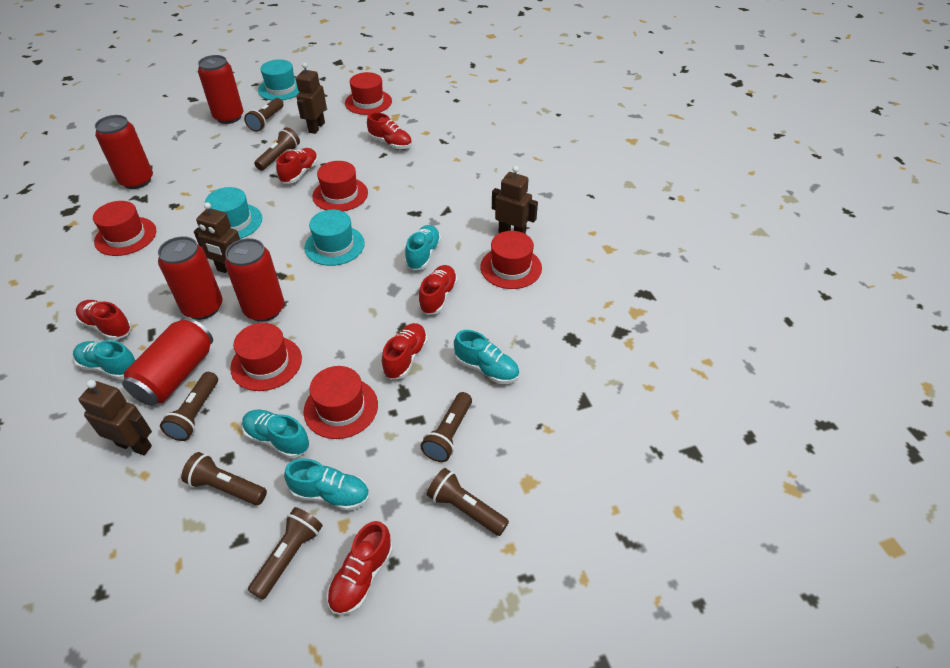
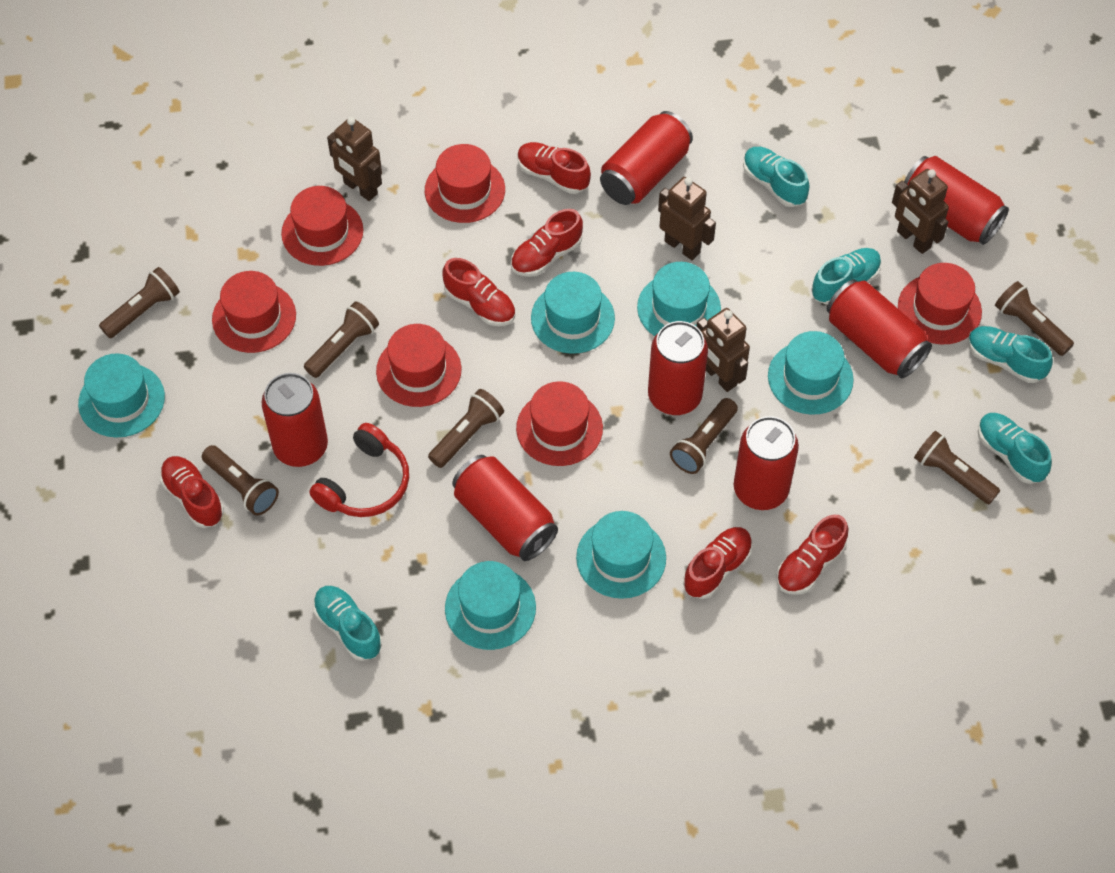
red can: [95,115,153,189] [122,317,213,406] [158,236,223,320] [198,55,244,124] [225,238,284,322] = 5 -> [262,373,328,467] [452,455,558,561] [600,111,693,205] [648,321,708,415] [734,416,799,510] [827,279,932,378] [904,156,1009,245] = 7
red headphones: none = 0 -> [309,423,409,517] = 1
turquoise hat: [205,187,262,239] [258,60,300,100] [304,210,365,266] = 3 -> [78,353,165,438] [445,561,536,650] [531,272,615,354] [576,511,666,599] [637,262,721,336] [768,331,854,415] = 6

